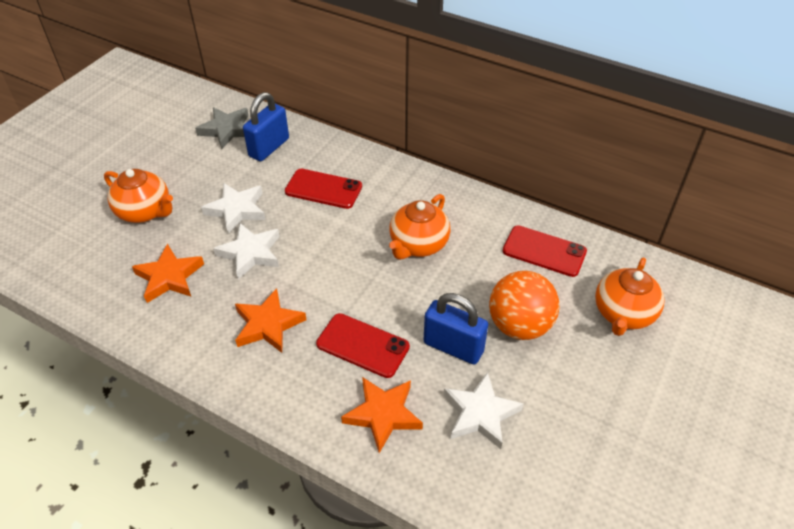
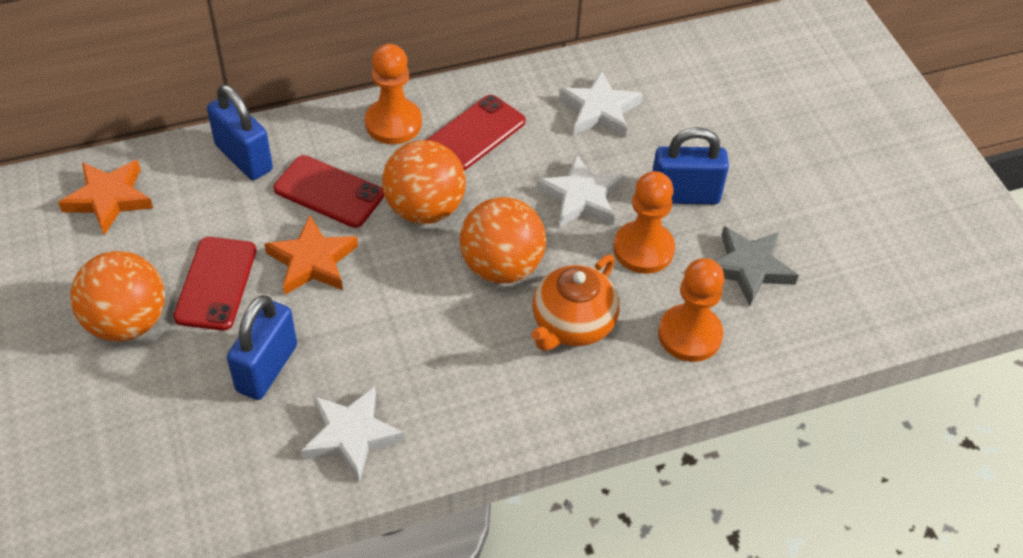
blue padlock: [243,92,289,161] [424,293,488,365] = 2 -> [207,85,273,180] [227,295,297,400] [652,127,729,204] = 3
orange ball: [489,271,560,340] = 1 -> [70,251,165,342] [382,140,466,224] [460,197,546,284] = 3
orange pawn: none = 0 -> [365,44,422,144] [613,171,675,274] [658,258,724,362] = 3
orange star: [132,244,204,303] [235,288,306,353] [341,377,423,453] = 3 -> [58,160,153,235] [264,215,358,295] = 2
orange teapot: [104,169,173,223] [389,194,451,260] [595,257,665,336] = 3 -> [531,255,620,351] = 1

